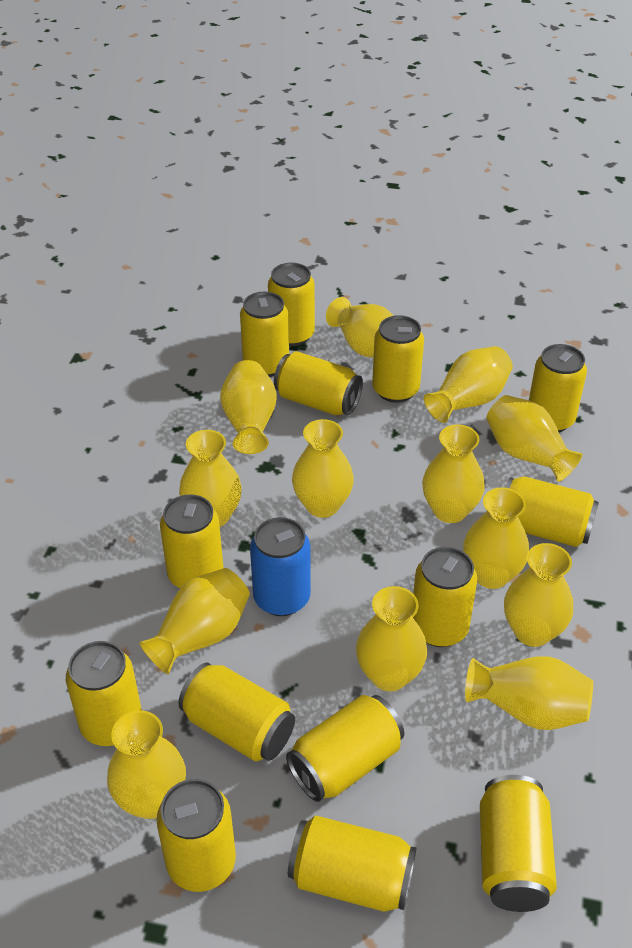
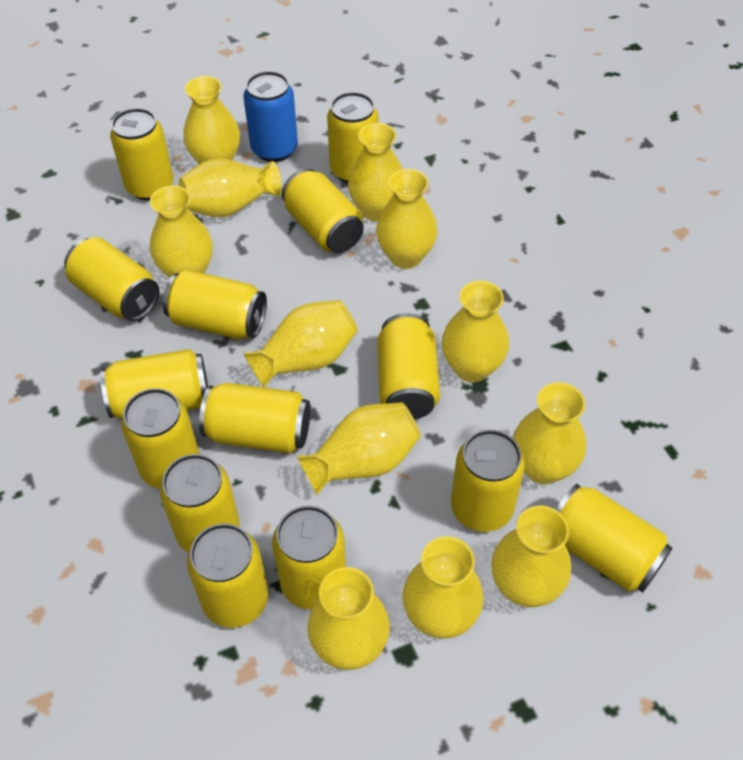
yellow vase: [107,710,186,819] [139,568,250,674] [179,430,242,527] [220,360,277,454] [292,419,354,518] [326,297,393,357] [356,586,427,691] [422,425,485,523] [424,346,513,423] [463,487,529,589] [465,656,593,730] [486,395,582,482] [504,543,573,647] = 13 -> [150,186,213,278] [179,158,282,217] [183,76,240,164] [244,300,358,388] [297,402,421,495] [307,567,390,670] [348,123,403,222] [376,169,437,269] [402,536,483,639] [442,281,509,382] [491,506,571,607] [513,382,586,484] = 12

